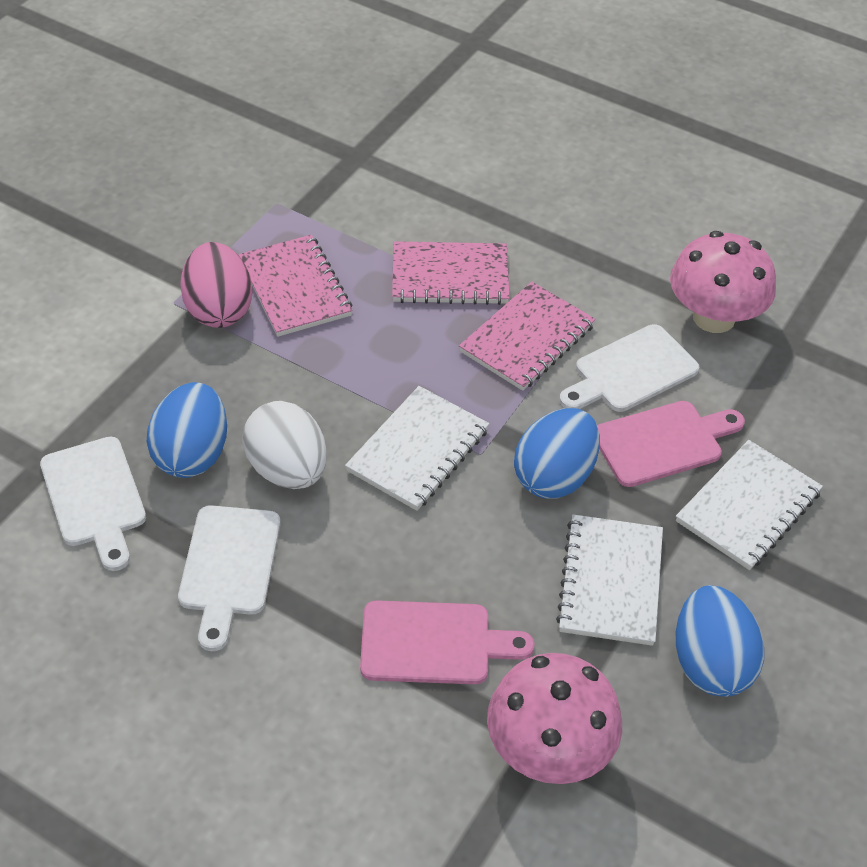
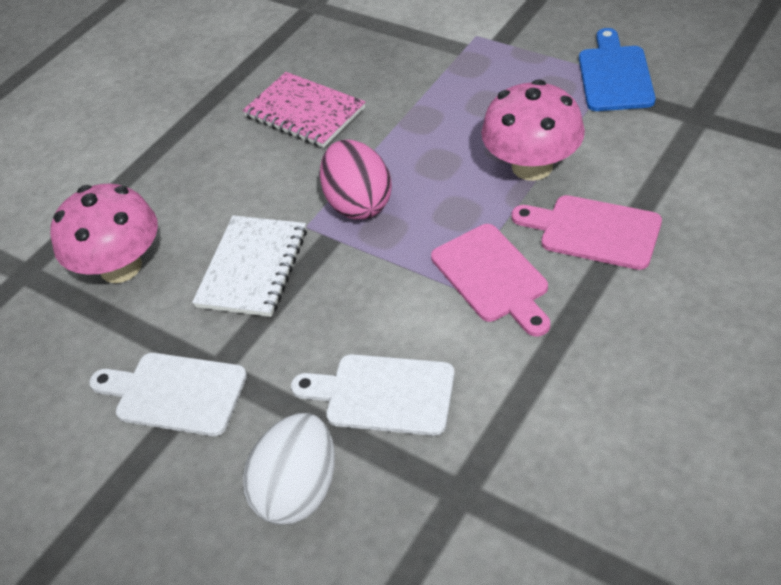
blue cutting board: none = 0 -> [579,28,655,111] = 1
blue egg: [147,382,227,478] [514,408,600,499] [676,585,764,697] = 3 -> none = 0
pink notebook: [238,235,353,337] [392,241,510,305] [459,282,596,391] = 3 -> [243,72,365,148] = 1
white cutting board: [40,436,146,571] [178,505,281,651] [559,324,699,412] = 3 -> [89,353,247,436] [291,354,455,436] = 2
white notebook: [345,386,489,511] [556,514,663,646] [676,440,823,570] = 3 -> [192,215,307,317] = 1

